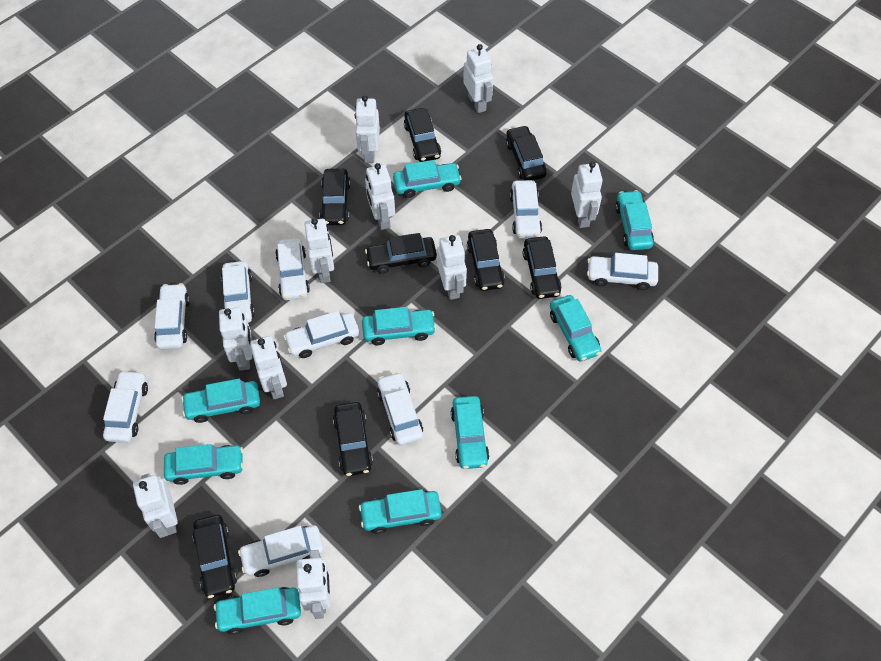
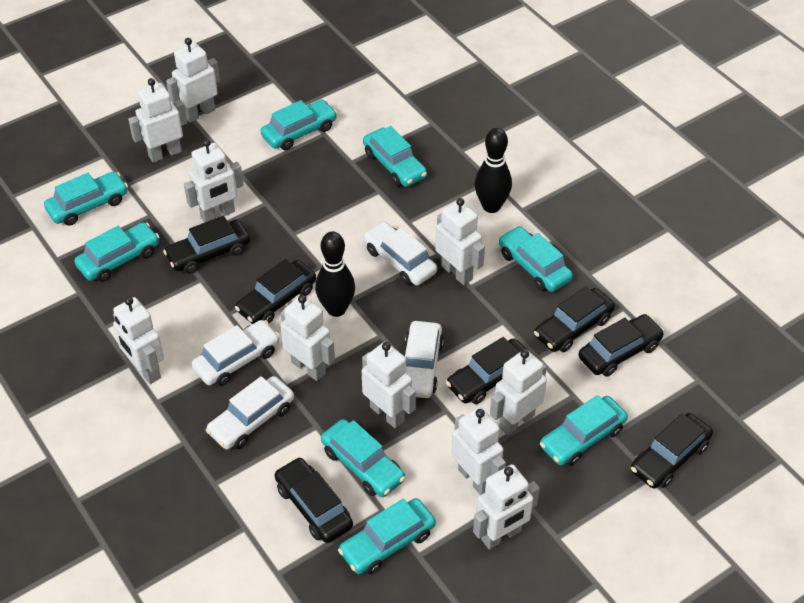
black bowling pin: none = 0 -> [315,231,355,317] [475,128,512,213] = 2
black car: [192,515,237,598] [320,169,350,225] [333,402,373,476] [365,233,437,274] [404,108,441,162] [467,229,505,291] [506,125,547,180] [522,237,562,299] = 8 -> [163,216,250,274] [235,259,316,324] [275,457,353,543] [446,337,526,404] [534,286,615,352] [578,314,665,377] [631,413,713,489] = 7
turquoise car: [164,444,244,485] [181,378,260,423] [214,587,301,635] [359,489,442,534] [362,307,436,345] [393,160,462,198] [451,396,489,469] [550,295,602,361] [615,190,654,250] = 9 -> [44,171,128,226] [74,222,159,282] [261,100,337,150] [321,419,406,497] [338,498,436,574] [363,126,427,187] [499,226,573,292] [540,395,628,466] = 8
white car: [103,370,148,443] [154,283,190,349] [221,261,255,323] [238,525,324,577] [275,238,310,300] [283,311,359,358] [377,372,423,445] [510,180,542,238] [587,253,658,290] = 9 -> [192,320,280,386] [205,376,294,449] [363,221,438,285] [405,321,444,398] = 4

